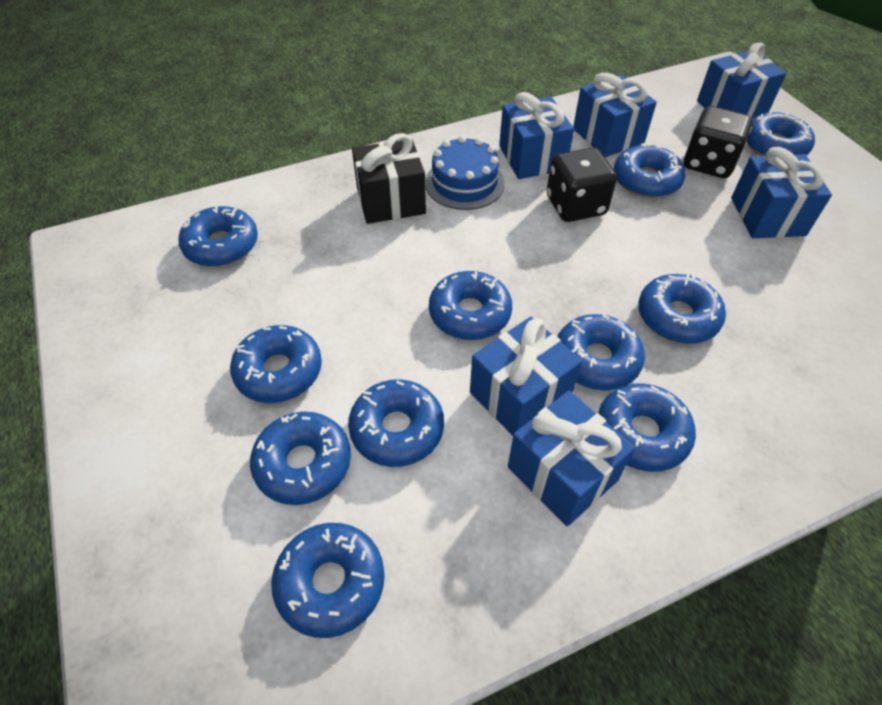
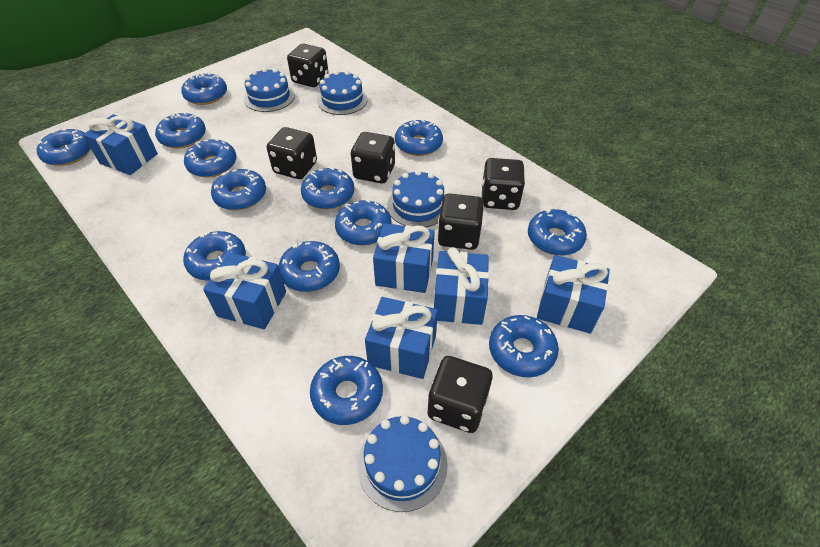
black dice: [547,147,617,222] [684,106,752,178] = 2 -> [267,127,317,179] [287,44,329,87] [351,132,395,183] [427,356,493,433] [438,193,484,250] [482,158,525,210] = 6
black gift: [352,133,426,224] = 1 -> none = 0
blue cake: [425,136,505,210] = 1 -> [244,68,295,112] [317,71,368,115] [357,415,448,512] [387,170,445,227] = 4
blue donut: [178,206,258,267] [230,325,322,403] [250,412,351,505] [271,523,385,638] [348,379,444,467] [429,271,512,340] [557,314,645,390] [598,383,696,472] [614,144,685,198] [638,274,726,344] [747,112,815,156] = 11 -> [37,129,91,166] [155,112,206,148] [181,73,227,105] [183,231,246,281] [184,139,237,178] [211,169,266,210] [278,241,340,292] [301,167,354,209] [310,356,383,425] [335,200,392,246] [395,119,443,156] [489,315,559,377] [528,209,587,256] = 13

